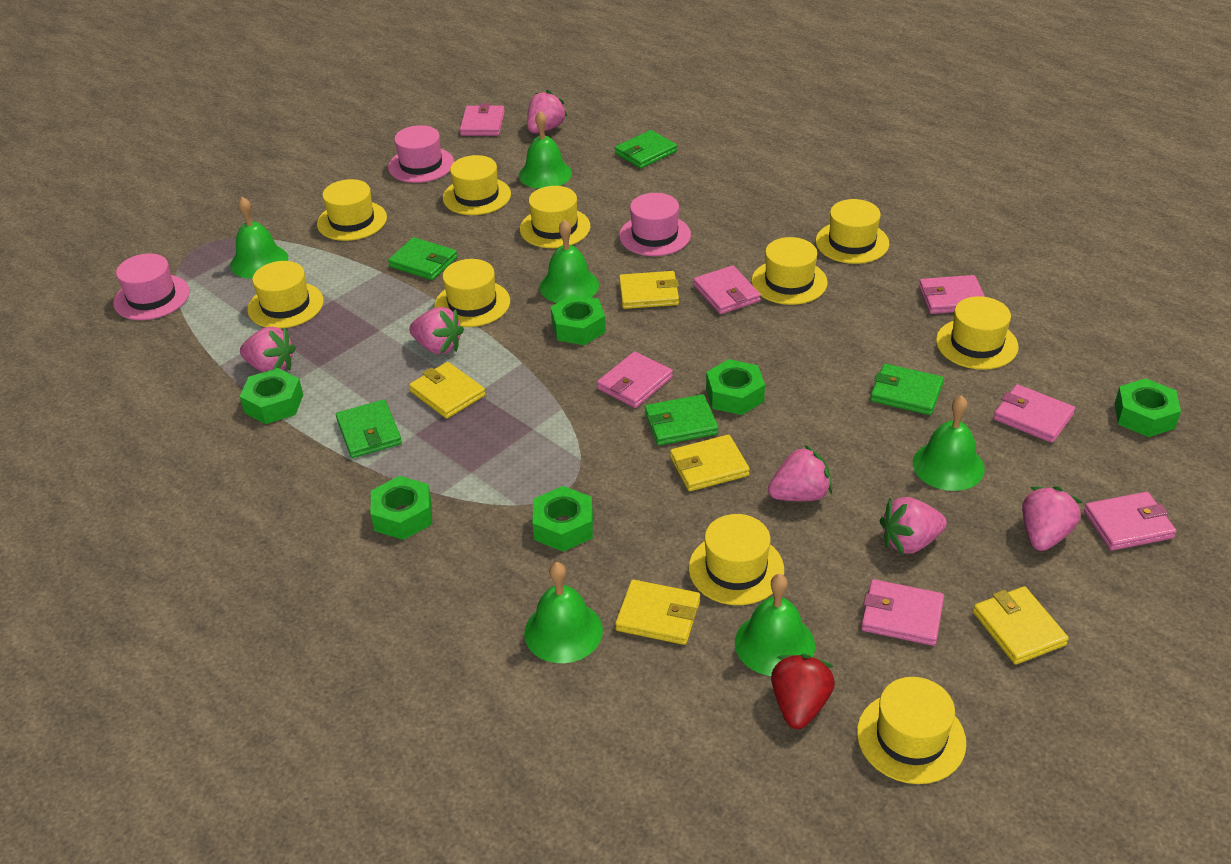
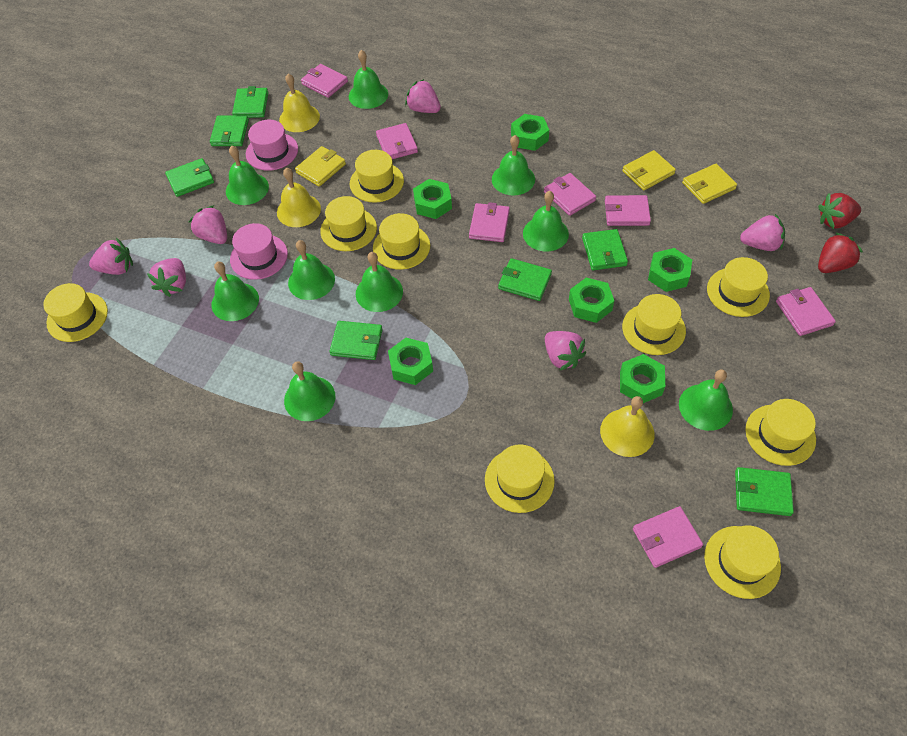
green bell: [230,197,288,279] [519,111,572,189] [524,562,603,663] [540,220,599,303] [735,574,815,676] [913,395,985,491] = 6 -> [212,261,259,321] [226,146,269,205] [284,361,335,421] [288,240,335,300] [349,50,388,109] [356,252,403,312] [492,135,535,195] [523,191,569,252] [679,369,733,431] = 9
green wallet: [336,400,402,458] [388,237,457,280] [615,130,677,169] [645,394,718,445] [870,364,944,415] = 5 -> [165,158,214,197] [210,115,249,146] [232,86,268,118] [329,321,383,360] [498,258,552,301] [582,229,628,270] [735,467,794,516] = 7
pink hat: [113,253,190,320] [388,125,454,183] [619,193,691,256] = 3 -> [230,223,288,280] [246,120,298,171] = 2
red strawberry: [771,654,835,729] = 1 -> [818,193,861,229] [818,232,863,273] = 2
yellow bell: none = 0 -> [277,168,321,227] [279,73,320,132] [600,396,655,457] = 3
yellow hat: [247,261,324,329] [317,179,387,241] [434,259,510,327] [443,155,511,215] [520,186,591,248] [689,514,784,605] [752,237,828,305] [816,199,889,264] [857,677,966,784] [936,296,1019,370] = 10 -> [43,283,108,342] [320,196,377,251] [350,150,404,203] [373,213,430,270] [485,444,555,513] [622,294,686,355] [704,525,781,599] [707,257,770,317] [745,399,816,466] = 9
yellow wallet: [409,362,485,419] [615,580,700,645] [619,271,679,309] [670,435,750,491] [973,586,1069,665] = 5 -> [295,146,346,187] [622,150,676,191] [682,164,737,204] = 3

